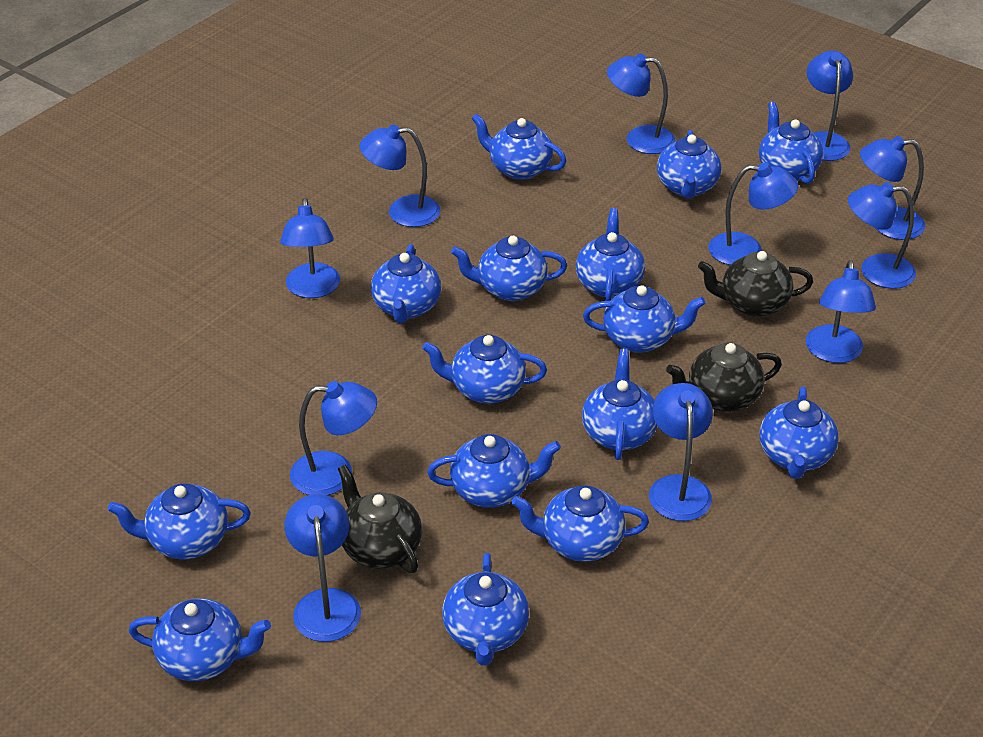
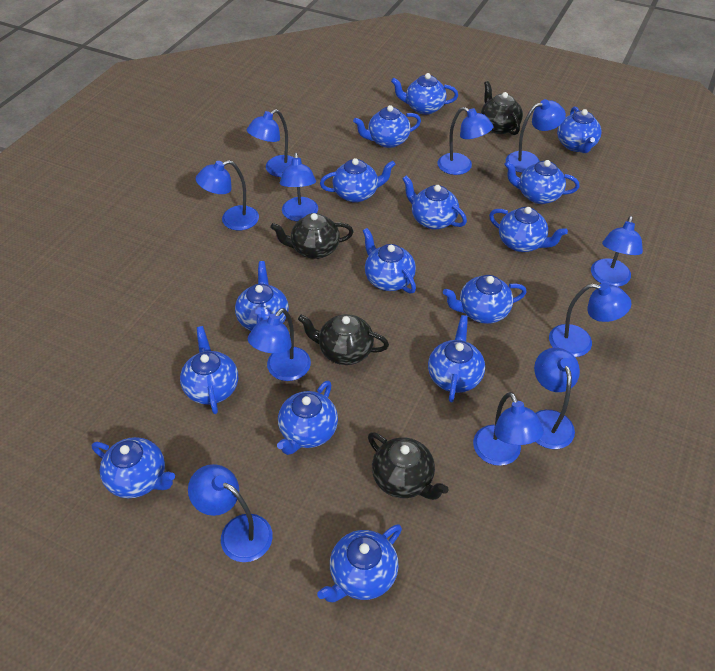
black teapot: [338,464,422,573] [666,343,782,412] [698,251,813,317] = 3 -> [270,213,353,259] [298,314,389,365] [368,432,449,500] [481,81,523,135] = 4

